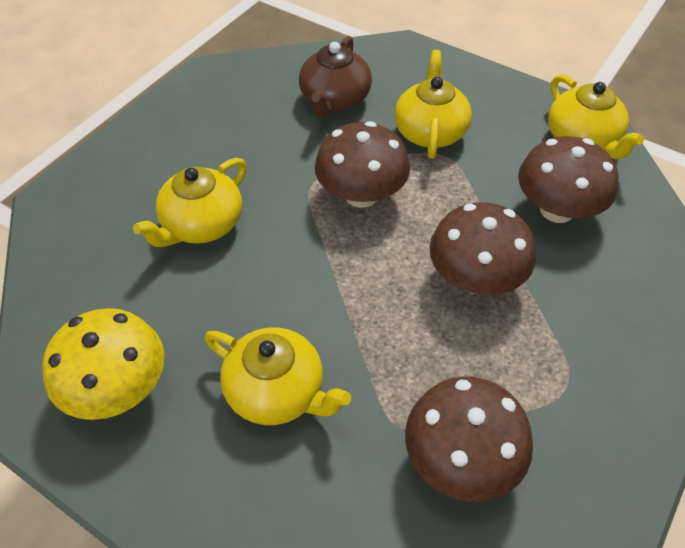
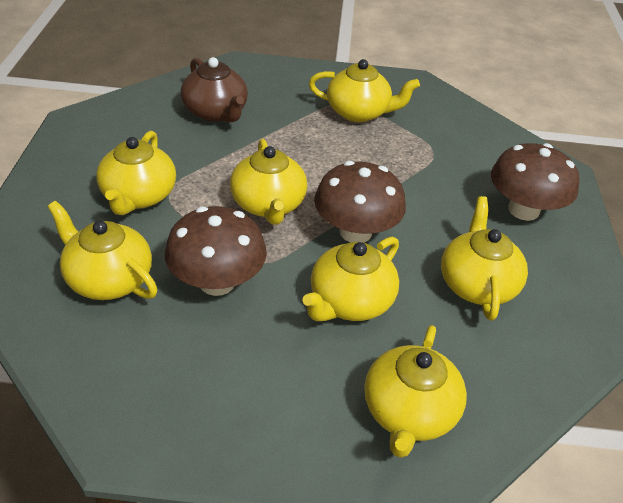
brown mushroom: [315,121,410,208] [405,376,533,502] [429,202,536,295] [518,136,619,223] = 4 -> [165,206,267,296] [314,161,406,243] [491,143,579,221] = 3
yellow mushroom: [42,308,164,420] = 1 -> none = 0
yellow teapot: [133,158,247,247] [205,327,351,425] [394,50,472,159] [548,74,644,159] = 4 -> [47,201,158,300] [96,131,176,215] [230,139,307,225] [302,237,399,321] [309,59,420,122] [364,325,467,458] [441,196,528,321] = 7

